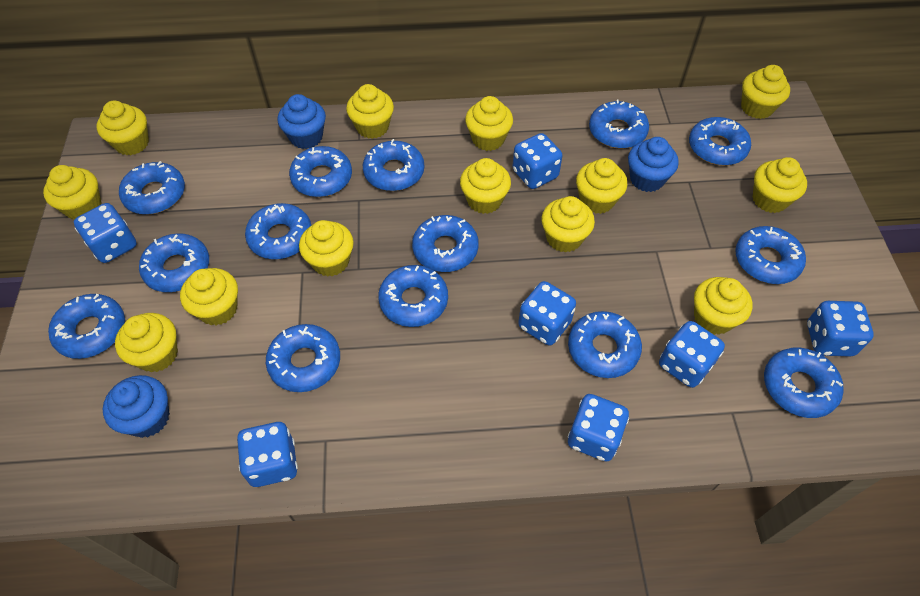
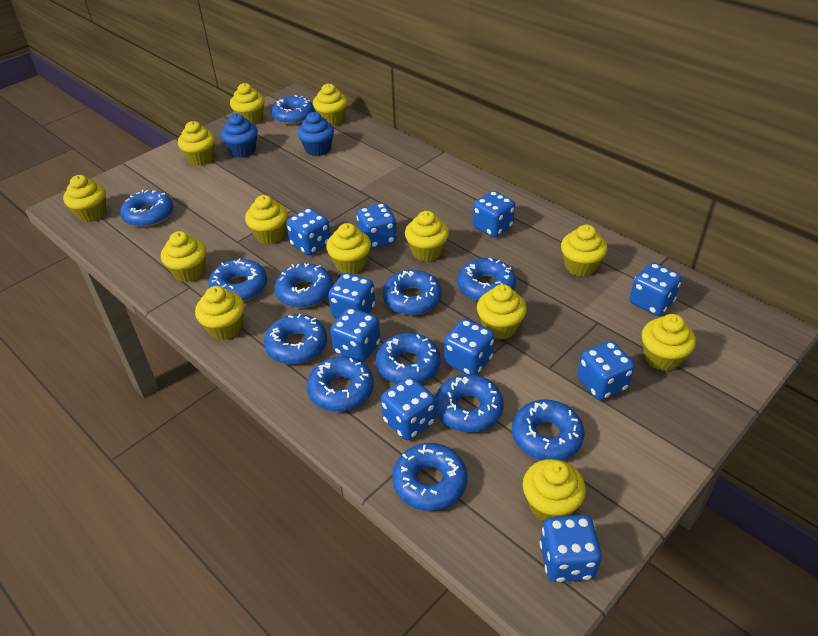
blue cupcake: [103,375,170,438] [277,94,326,149] [628,137,679,192] = 3 -> [221,113,258,158] [297,112,334,156] = 2
blue dice: [74,203,137,263] [237,422,298,487] [512,133,562,189] [518,281,576,346] [568,394,629,461] [659,321,725,388] [807,301,874,357] = 7 -> [286,208,331,255] [328,273,375,318] [330,307,380,362] [357,203,397,249] [381,377,436,440] [444,319,495,375] [473,191,515,237] [540,515,602,582] [577,341,635,400] [630,262,682,316] = 10
blue donut: [48,294,125,359] [119,161,185,214] [139,233,209,292] [245,203,312,259] [266,324,340,392] [289,146,352,197] [363,139,424,191] [378,265,448,327] [412,215,479,272] [568,311,642,378] [589,100,649,148] [689,117,751,165] [735,226,806,284] [764,348,844,418] = 14 -> [120,190,173,227] [209,258,267,301] [264,314,327,364] [271,95,314,125] [274,263,333,308] [307,356,374,411] [376,333,440,384] [383,270,442,315] [392,443,467,511] [435,374,504,433] [457,258,516,301] [512,399,584,460] = 12

